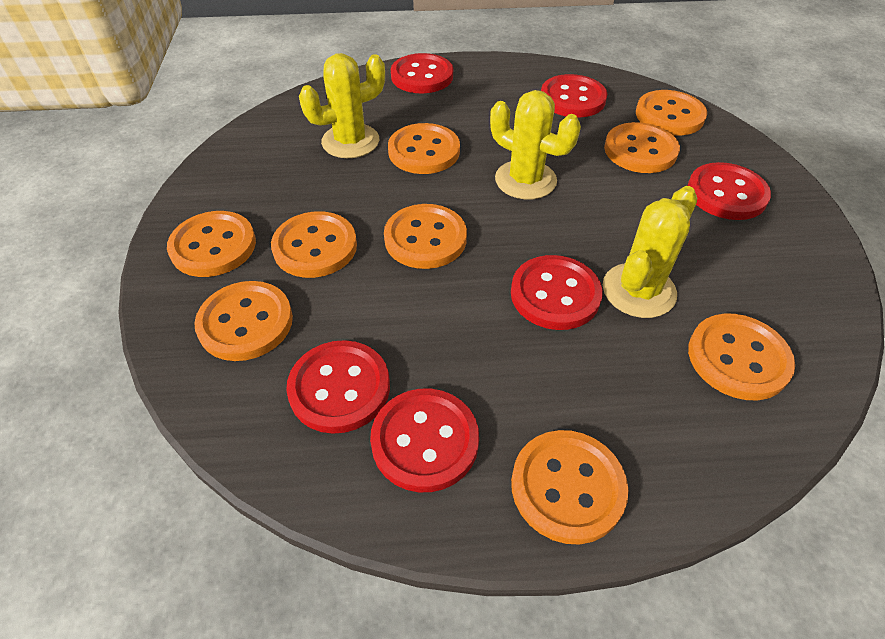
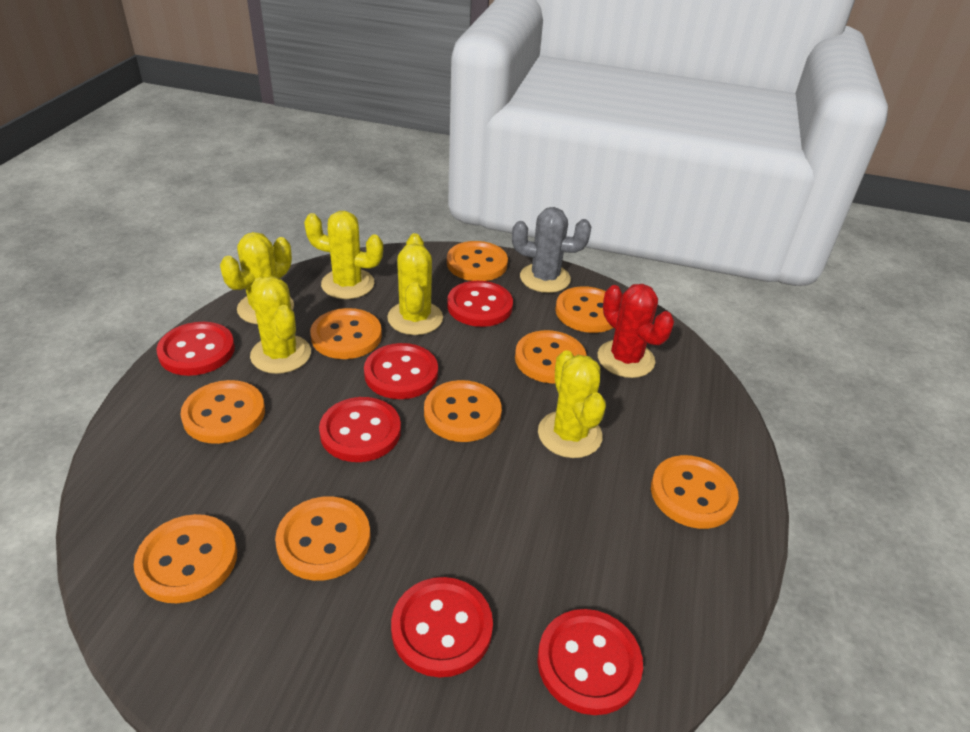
grey cactus: none = 0 -> [512,207,591,293] = 1
red cactus: none = 0 -> [598,284,674,378] = 1
yellow cactus: [299,53,385,158] [490,90,581,200] [603,186,697,318] = 3 -> [220,232,294,324] [250,276,311,374] [304,211,383,299] [387,233,443,335] [538,350,606,458] = 5

